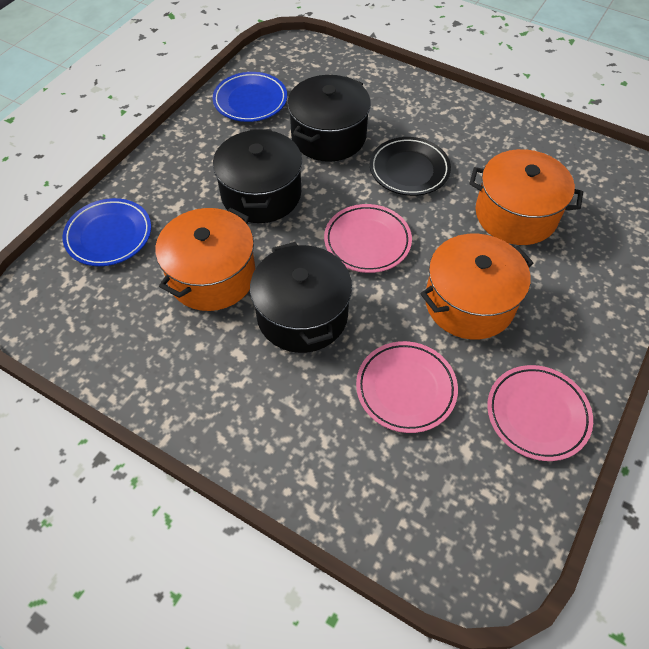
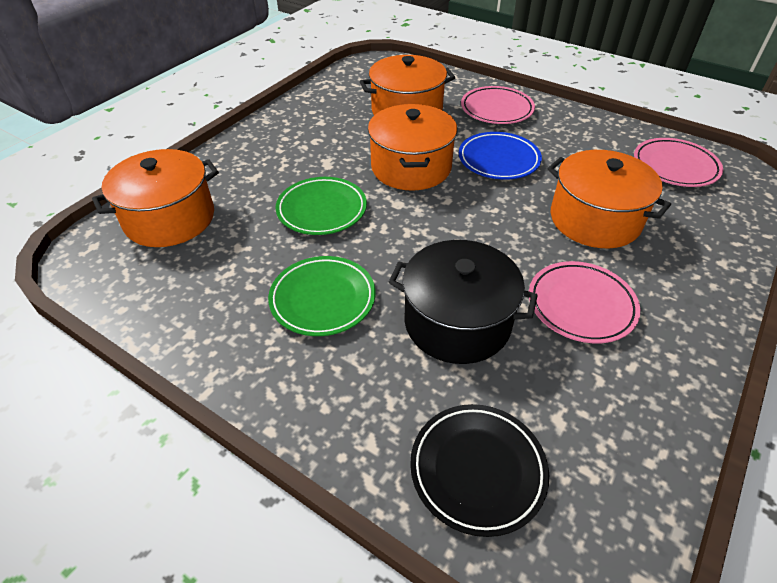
black pot: [213,129,302,223] [250,242,352,353] [287,75,371,162] = 3 -> [389,240,538,364] = 1
blue plate: [62,198,151,266] [213,72,287,122] = 2 -> [459,132,542,180] = 1
green plate: none = 0 -> [268,256,375,336] [275,177,367,235] = 2
orange pot: [155,208,255,311] [420,234,533,340] [469,149,583,245] = 3 -> [92,149,219,247] [360,55,455,115] [368,104,457,191] [547,150,671,248] = 4

